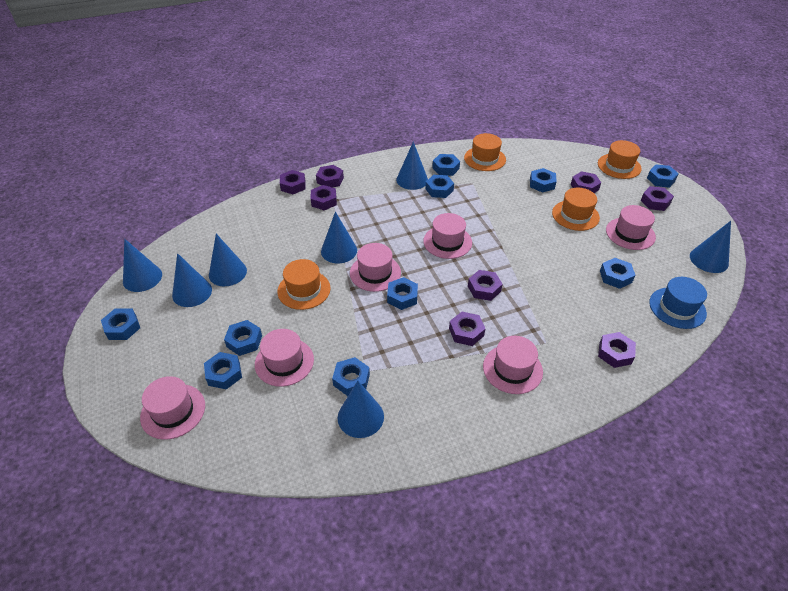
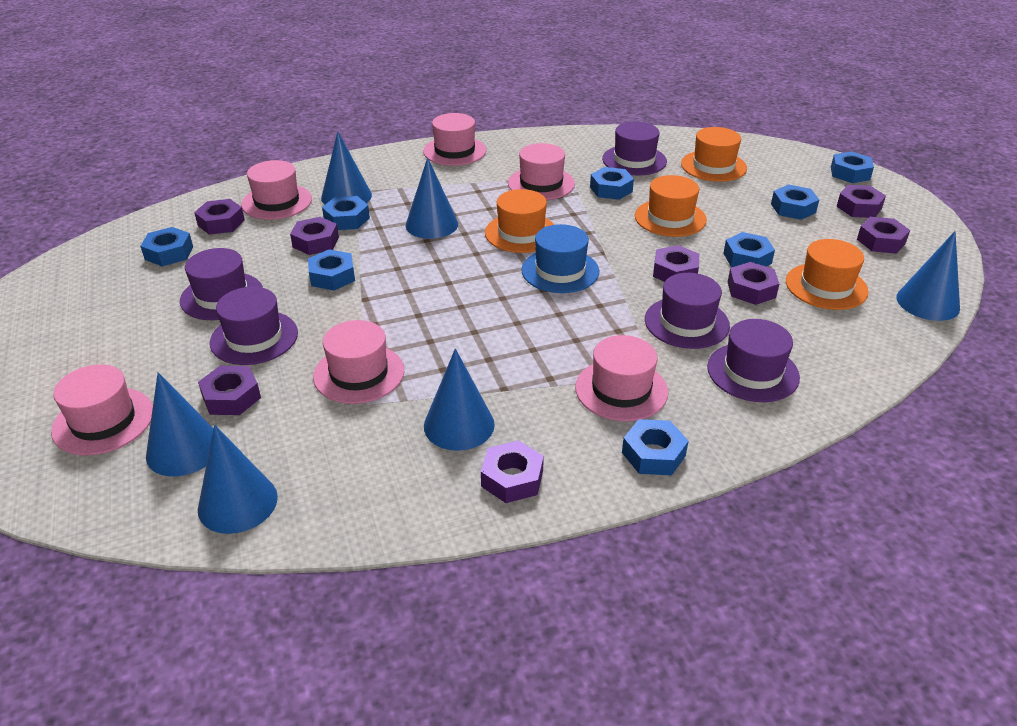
blue cone: [123,239,162,292] [172,253,212,307] [209,234,247,286] [321,211,357,263] [338,381,384,438] [396,141,428,190] [690,221,731,273] = 7 -> [146,372,214,476] [198,425,278,534] [321,132,372,205] [406,157,458,239] [424,348,495,451] [896,231,960,321] = 6
blue nut: [101,308,140,340] [204,352,242,389] [224,320,262,356] [332,357,370,396] [387,277,418,310] [425,175,454,198] [432,154,460,176] [530,168,557,193] [600,258,635,289] [647,164,679,188] = 10 -> [140,227,193,266] [308,249,355,291] [322,196,370,230] [590,167,634,200] [622,419,688,475] [723,232,775,267] [771,184,819,220] [831,151,874,183] = 8
purple hat: none = 0 -> [180,248,263,320] [210,287,298,365] [602,121,667,175] [645,273,730,349] [707,319,800,402] = 5

